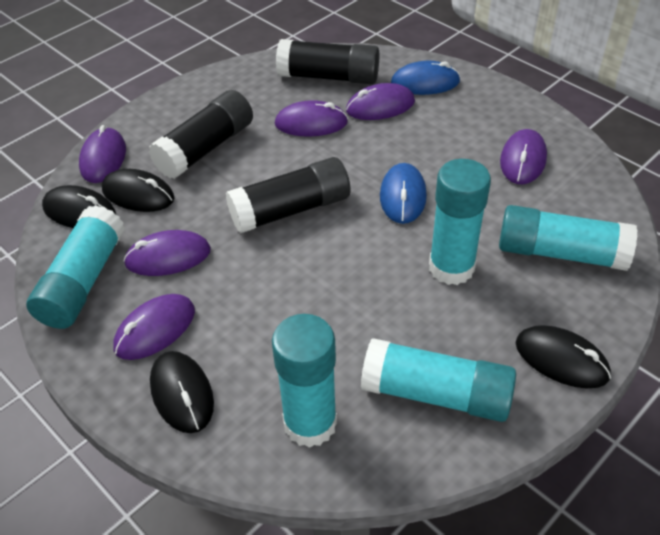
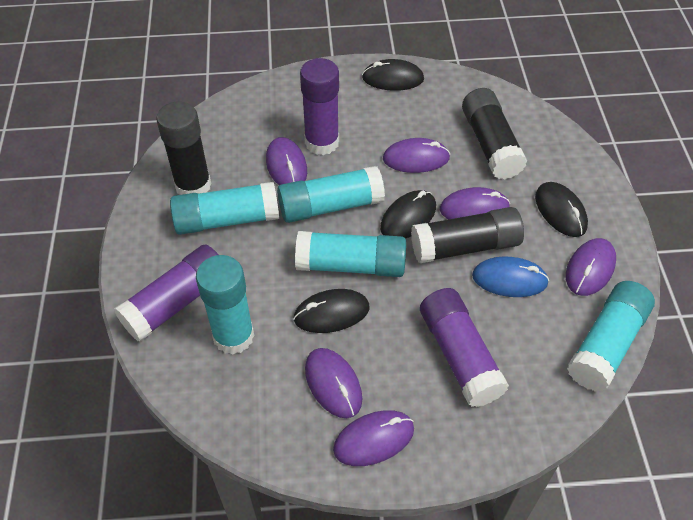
blue mouse: [380,163,427,224] [391,61,460,95] = 2 -> [472,256,549,297] = 1
purple glue stick: none = 0 -> [114,245,219,342] [300,58,339,155] [420,288,509,407] = 3

